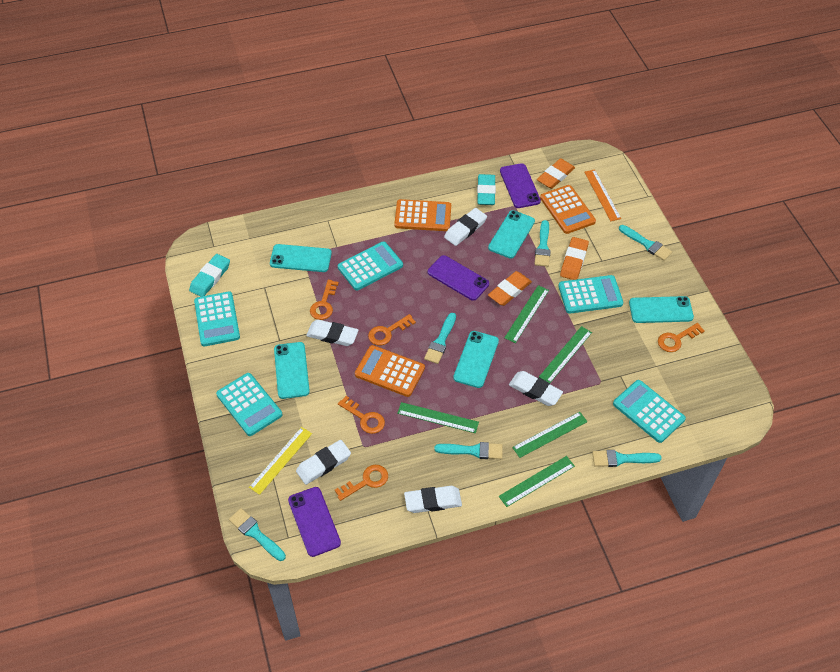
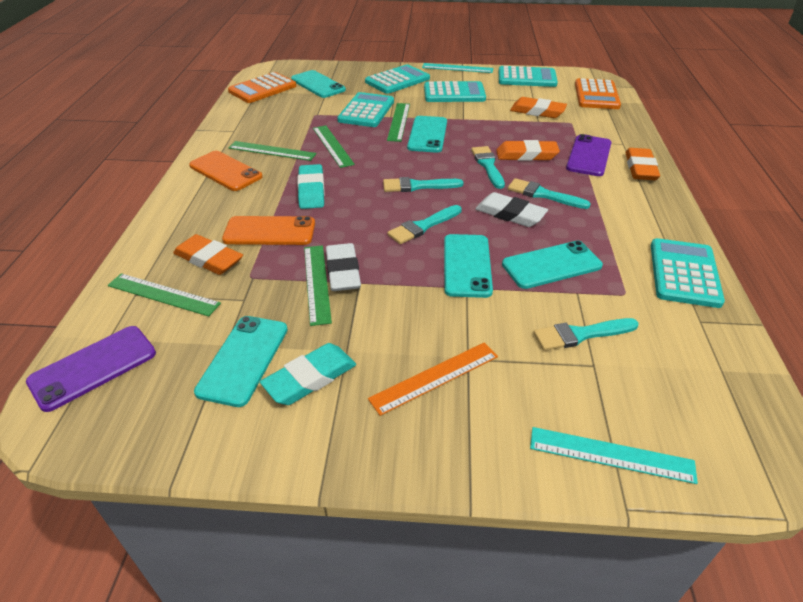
orange calculator: [355,345,425,397] [394,199,451,231] [540,185,596,234] = 3 -> [228,72,296,103] [575,78,621,109] = 2
orange eraser: [488,271,532,306] [537,159,575,189] [560,237,589,280] = 3 -> [173,234,243,275] [496,140,560,161] [510,97,567,118] [625,148,660,180] = 4
orange key: [310,280,339,320] [335,465,388,501] [338,396,385,434] [368,314,416,346] [658,323,704,352] = 5 -> none = 0
orange phone: none = 0 -> [189,151,263,191] [222,216,315,245] = 2
purple phone: [288,487,341,557] [428,255,489,301] [500,163,541,208] = 3 -> [26,326,156,412] [566,134,612,176] = 2
turquoise brush: [229,508,286,561] [424,313,456,364] [434,442,503,459] [535,220,551,267] [592,450,662,467] [619,225,672,261] = 6 -> [383,177,464,192] [387,205,462,244] [471,146,505,189] [508,178,591,209] [533,318,639,351] = 5
turquoise ruler: none = 0 -> [422,63,493,73] [530,427,698,484] = 2
white eraser: [296,440,351,485] [306,320,359,346] [404,486,462,513] [444,208,487,246] [509,371,563,406] = 5 -> [326,243,361,291] [475,192,548,227] = 2
yellow ruler: [249,427,312,495] = 1 -> none = 0

